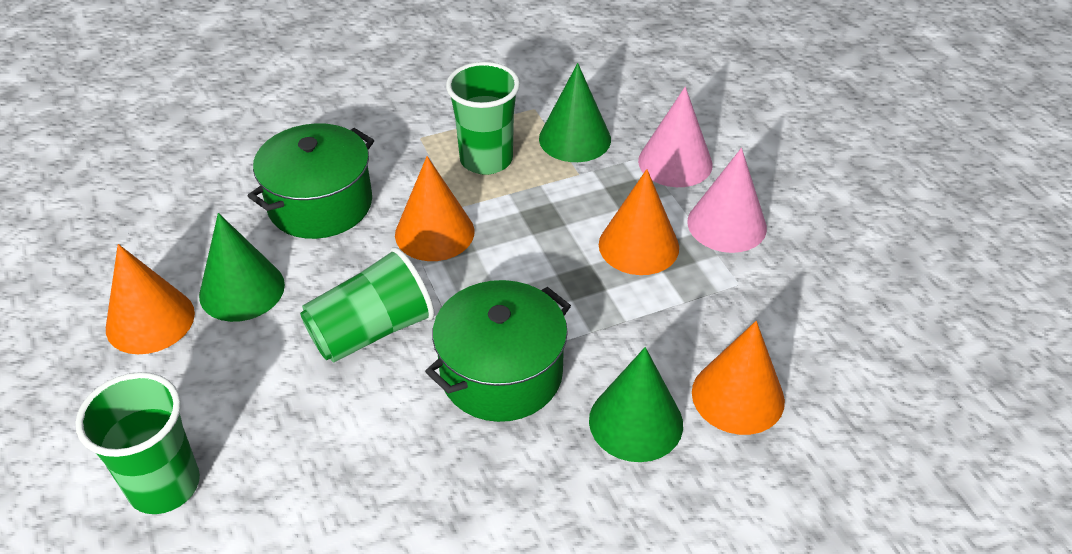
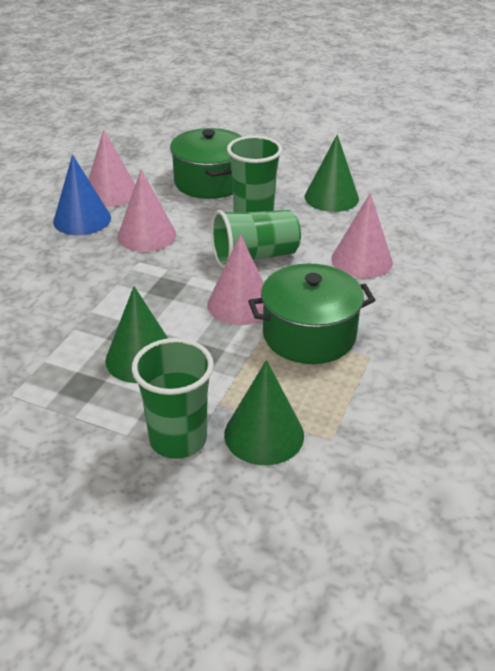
blue cone: none = 0 -> [53,154,111,235] = 1
orange cone: [106,244,195,354] [395,156,475,261] [599,169,679,275] [692,321,785,435] = 4 -> none = 0
pink cone: [638,86,713,187] [687,148,767,253] = 2 -> [88,130,135,207] [118,169,176,252] [207,234,264,325] [331,193,393,278] = 4

